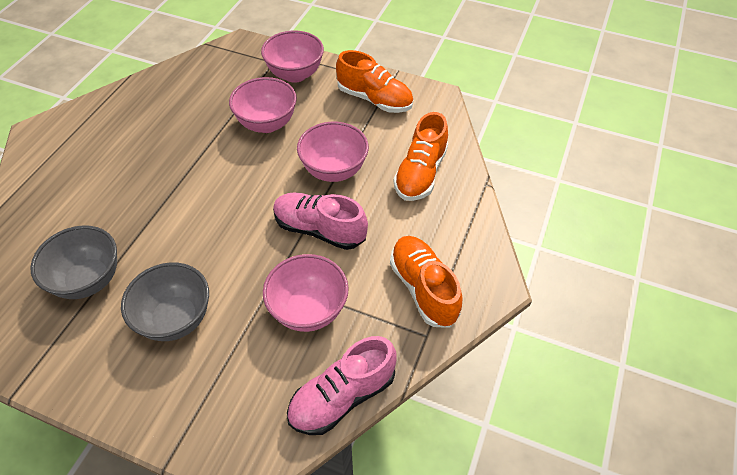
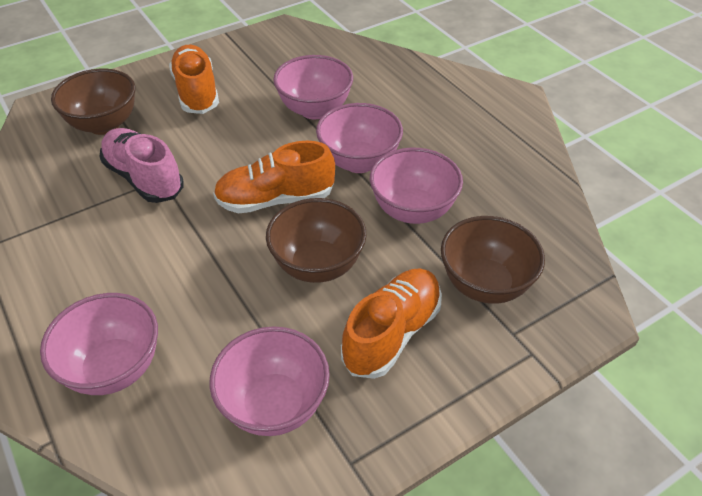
brown bowl: none = 0 -> [51,69,135,135] [266,198,367,283] [441,216,545,304] = 3
grey bowl: [30,225,117,299] [121,262,209,341] = 2 -> none = 0
pink bowl: [229,77,297,133] [261,31,324,83] [263,254,349,332] [297,122,369,182] = 4 -> [40,293,158,395] [210,326,330,436] [273,55,353,119] [316,103,403,173] [370,148,463,224] = 5
pink shoe: [273,192,368,250] [287,336,396,435] = 2 -> [99,128,184,203] = 1

